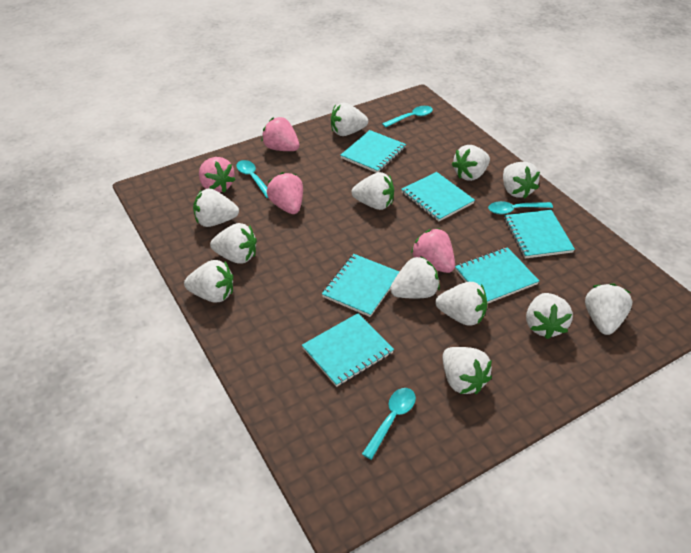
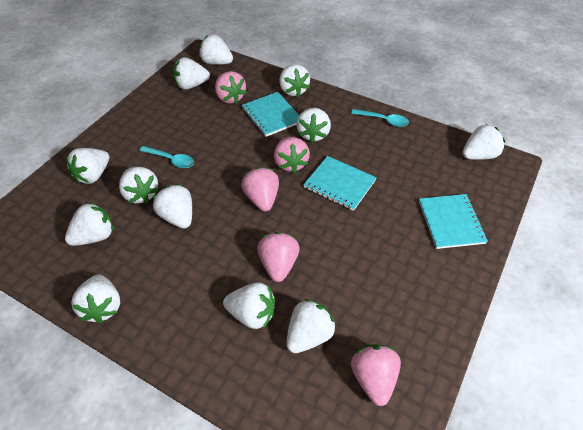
pink strawberry: [199,157,236,193] [262,117,299,151] [267,172,303,214] [411,228,455,273] = 4 -> [215,71,247,104] [241,167,279,211] [257,232,300,282] [274,137,310,173] [351,344,401,406] = 5
turquoise notebook: [302,313,394,387] [322,254,399,317] [341,130,406,173] [401,172,475,222] [455,247,539,304] [504,210,575,259] = 6 -> [242,92,299,137] [303,156,377,211] [419,194,488,249] = 3
turquoise spoon: [236,160,268,198] [362,388,416,460] [382,106,433,128] [488,201,553,214] = 4 -> [139,146,194,168] [351,109,409,127] = 2

